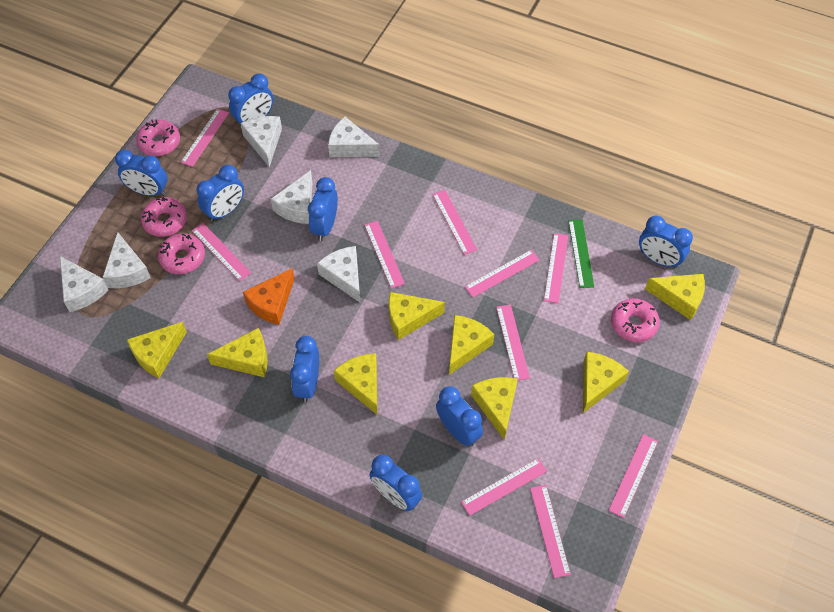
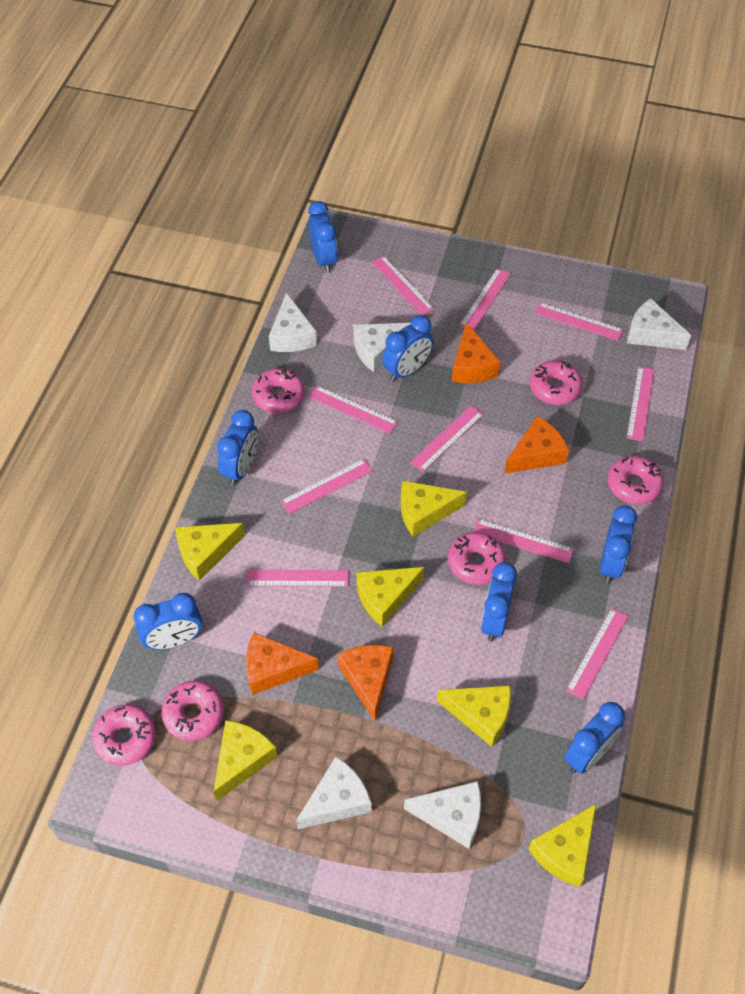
blue clock: [115,150,167,196] [196,165,244,222] [228,74,273,129] [290,336,319,402] [308,177,338,241] [369,455,423,511] [436,386,483,447] [639,216,693,268] = 8 -> [134,593,202,650] [217,410,258,486] [308,201,338,273] [382,315,433,382] [481,562,517,641] [565,702,625,773] [599,505,637,583] = 7
green ruler: [568,220,594,288] = 1 -> none = 0
orange cheese: [243,268,295,325] = 1 -> [246,632,319,695] [338,645,394,721] [452,322,501,383] [504,416,569,474] = 4
pink donut: [136,119,180,156] [141,197,187,237] [158,233,205,274] [611,298,660,342] = 4 -> [92,705,156,766] [161,681,224,741] [252,368,304,413] [448,532,506,585] [530,360,583,405] [608,456,664,505] = 6
white cheese: [60,256,109,312] [103,232,151,288] [240,116,282,167] [271,170,313,224] [317,246,360,302] [328,117,380,157] = 6 -> [269,292,317,352] [296,756,372,829] [353,323,411,372] [404,781,481,849] [627,298,691,350] = 5
yellow cheese: [127,322,187,378] [207,328,268,377] [334,353,377,415] [389,292,445,340] [449,315,494,375] [471,377,518,440] [583,352,629,413] [645,274,705,320] = 8 -> [175,523,245,581] [214,720,278,801] [356,567,424,627] [401,480,467,536] [437,685,511,747] [528,804,596,887] = 6

